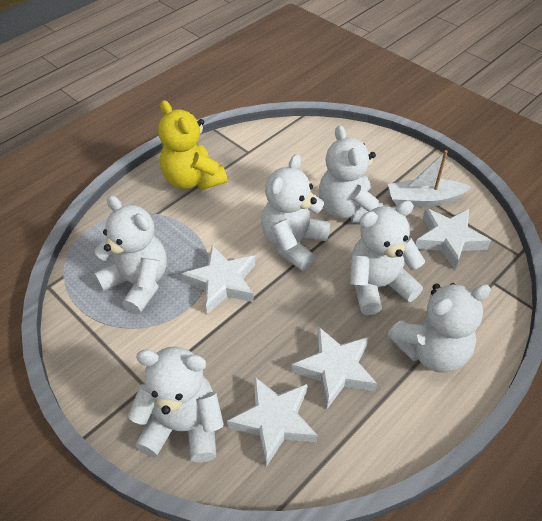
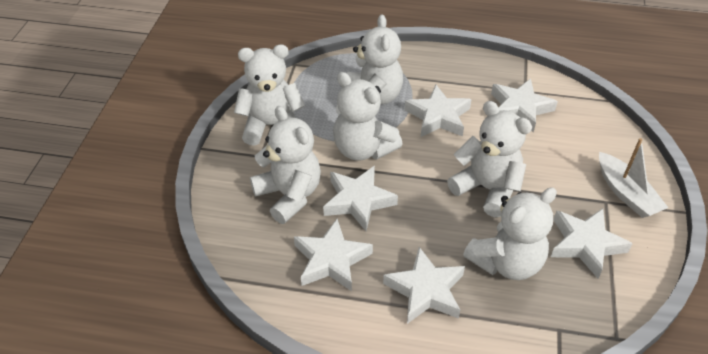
white star: [181,245,255,314] [227,376,318,467] [291,326,377,409] [415,208,491,269] = 4 -> [294,219,373,291] [323,166,398,231] [383,247,465,324] [404,85,472,137] [491,78,558,132] [551,208,633,278] = 6
yellow teddy bear: [158,100,227,190] = 1 -> none = 0

